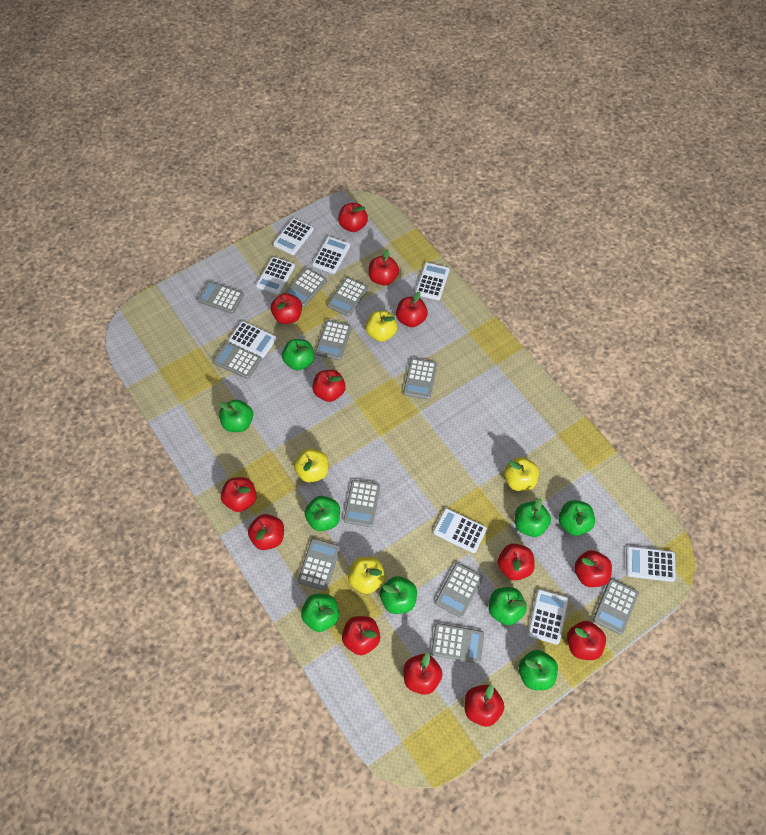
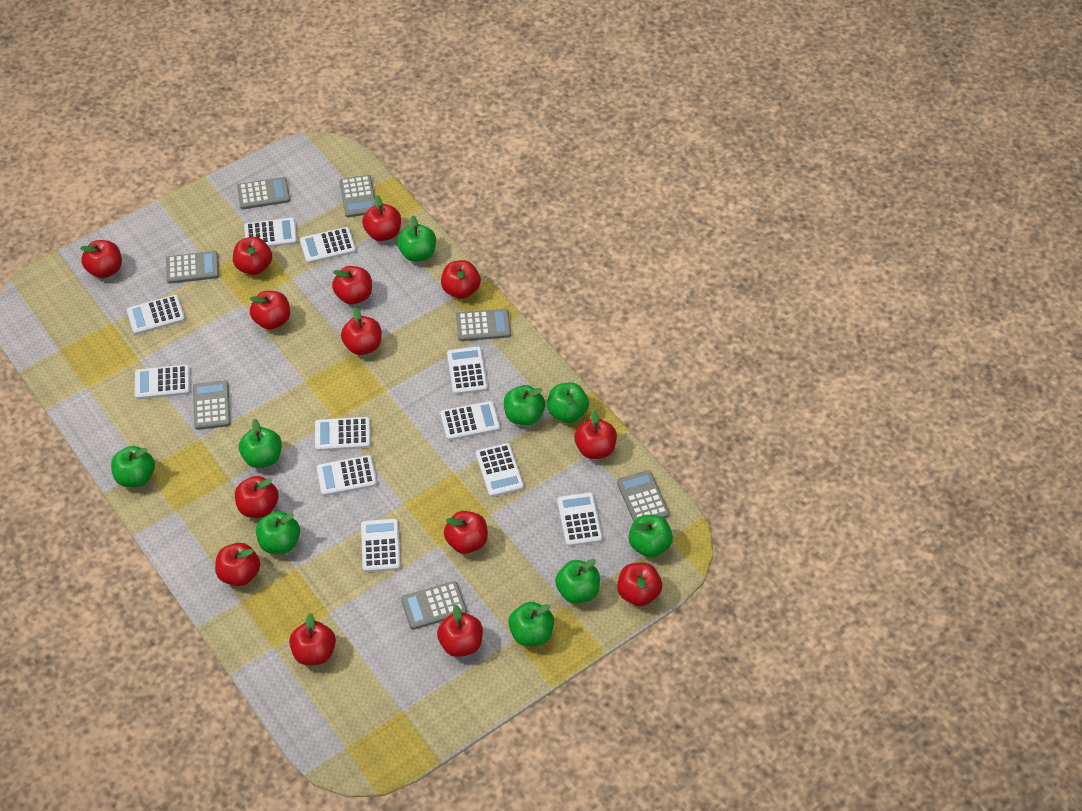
grey calculator: [197,281,244,314] [213,342,261,379] [284,268,327,307] [298,538,340,591] [315,320,352,361] [327,277,368,317] [344,480,380,527] [403,358,437,400] [431,623,484,664] [435,563,483,618] [593,579,639,635] = 11 -> [166,251,219,284] [193,380,231,430] [237,177,290,209] [339,175,375,217] [401,581,467,630] [456,309,511,341] [617,470,669,521] = 7
red apple: [221,477,257,512] [248,514,284,550] [271,293,302,324] [312,370,346,402] [338,203,368,232] [342,616,380,655] [369,249,399,285] [396,291,428,327] [404,653,443,695] [465,685,504,727] [498,543,535,581] [567,621,606,660] [574,550,612,587] = 13 -> [80,240,122,278] [215,543,260,586] [233,237,272,275] [235,476,279,518] [250,291,290,330] [289,613,336,666] [332,266,372,304] [341,308,381,355] [362,195,401,241] [437,604,483,657] [441,260,481,299] [444,511,488,554] [574,410,617,459] [617,563,662,606] = 14
white calculator: [229,321,277,358] [256,257,295,295] [273,218,314,255] [312,236,350,274] [415,262,450,300] [433,508,487,553] [528,589,568,645] [626,546,676,582] = 8 -> [127,295,185,335] [135,365,190,399] [244,218,297,247] [300,227,356,264] [315,417,371,451] [317,455,377,496] [361,519,400,572] [440,401,500,441] [447,346,488,395] [476,443,524,497] [557,492,602,547] = 11
yellow apple: [294,448,329,483] [348,557,385,594] [365,311,397,342] [504,457,539,491] = 4 -> none = 0

